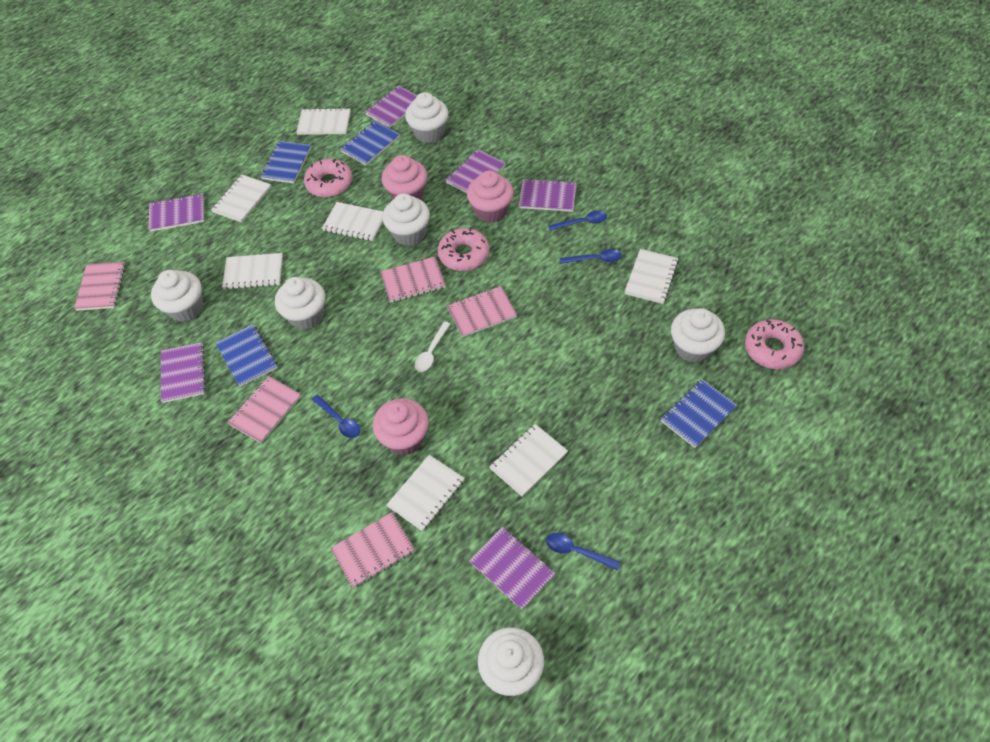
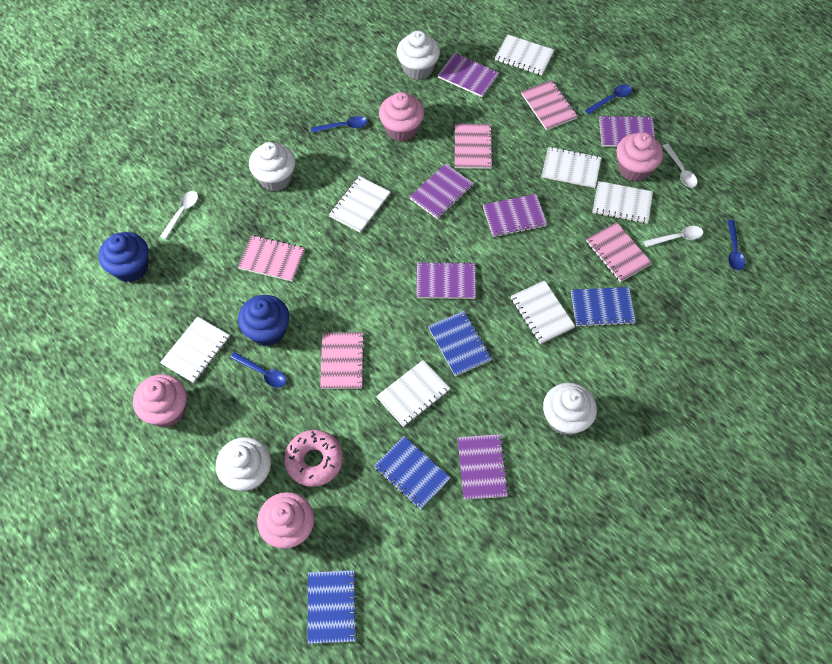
blue cupcake: none = 0 -> [98,232,148,282] [238,295,289,346] = 2
pink cupcake: [373,398,429,455] [382,155,427,200] [467,170,514,223] = 3 -> [133,374,187,427] [257,492,314,549] [379,92,424,141] [616,132,663,182] = 4
pink donut: [304,159,352,197] [438,228,489,271] [745,319,804,369] = 3 -> [284,430,343,487] = 1
white cupcake: [151,270,203,322] [275,277,325,330] [382,193,430,246] [405,92,448,143] [478,628,544,696] [671,308,725,363] = 6 -> [216,437,271,492] [249,142,295,191] [397,31,440,80] [543,383,597,436] = 4
white spoon: [415,321,450,372] = 1 -> [160,191,198,239] [644,226,703,247] [663,144,697,188] = 3

